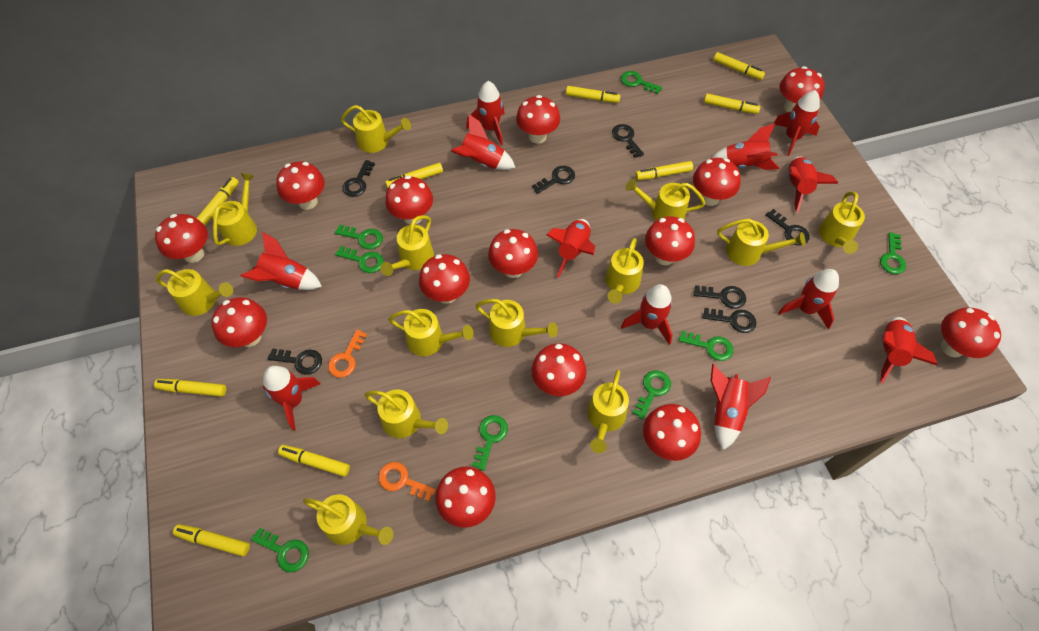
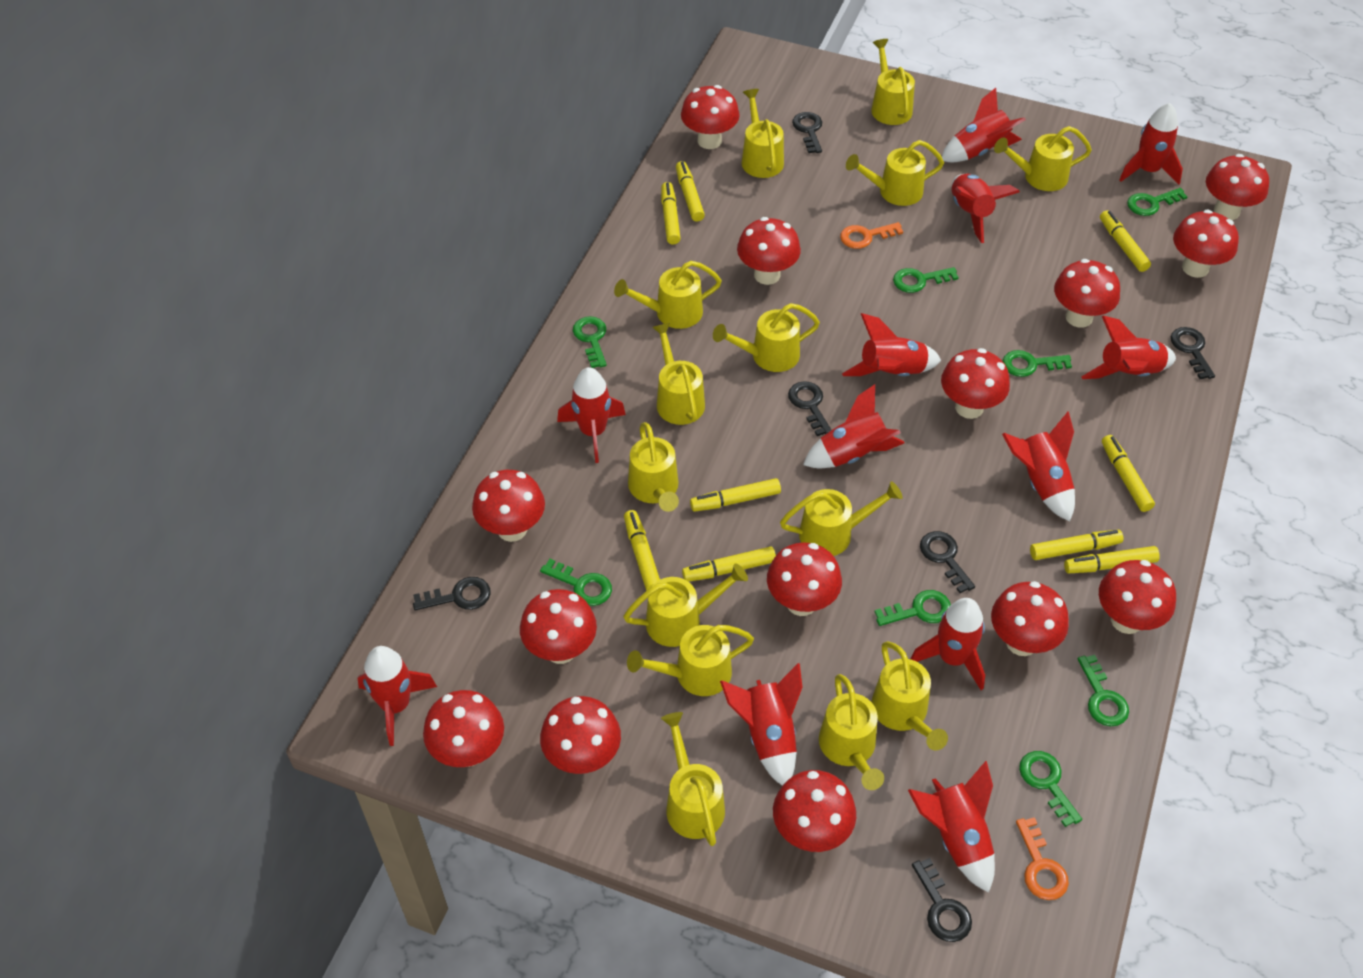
black key: [267,348,322,374] [343,160,375,197] [532,166,575,194] [612,124,644,158] [693,285,746,309] [702,308,756,333] [765,209,810,245] = 7 -> [413,577,491,611] [788,381,831,436] [792,112,822,153] [912,858,972,942] [920,531,975,593] [1171,327,1215,379] = 6
yellow watering can: [156,269,233,316] [213,173,257,246] [303,494,393,545] [341,105,411,153] [365,389,448,438] [381,215,434,276] [388,309,474,356] [475,299,558,347] [587,370,629,453] [605,238,644,304] [625,179,705,221] [717,218,805,266] [819,192,865,254] = 13 -> [614,261,722,329] [623,563,748,647] [627,625,754,696] [628,422,679,512] [652,323,705,425] [661,712,725,846] [713,303,820,372] [741,89,784,178] [780,482,903,556] [819,674,884,790] [846,140,944,206] [871,39,915,125] [871,641,948,751] [994,126,1092,191] = 14

